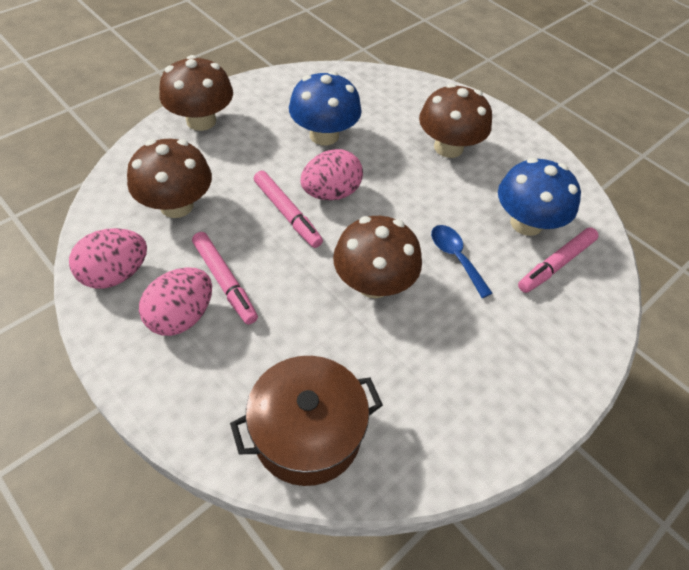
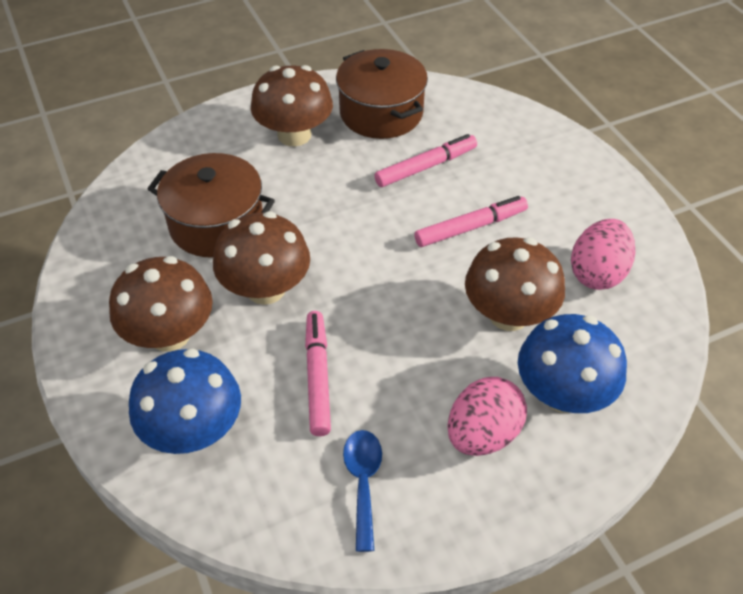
brown pot: [230,356,383,486] = 1 -> [148,153,275,258] [336,49,428,139] = 2
pink egg: [69,228,147,289] [139,267,212,336] [301,149,363,200] = 3 -> [447,377,527,456] [571,219,636,290] = 2

